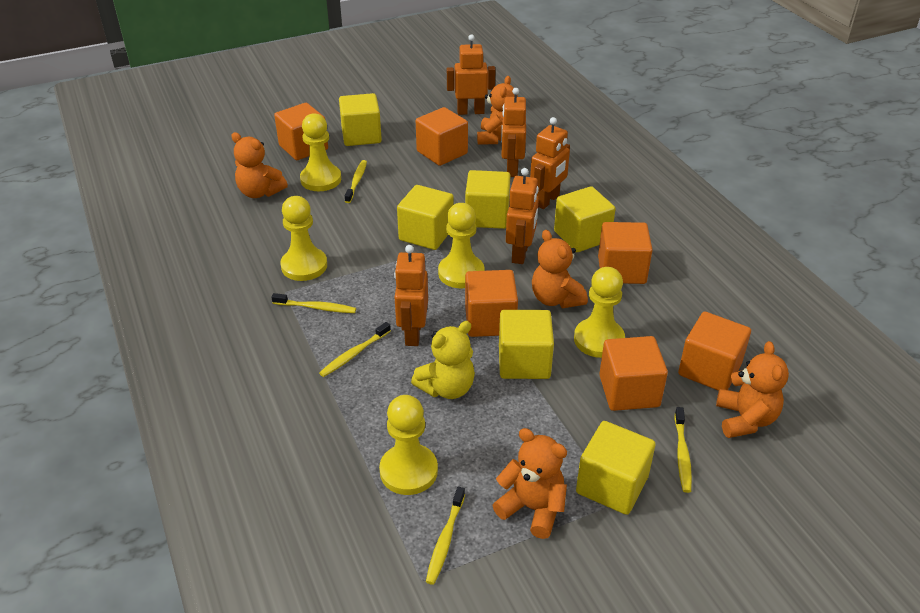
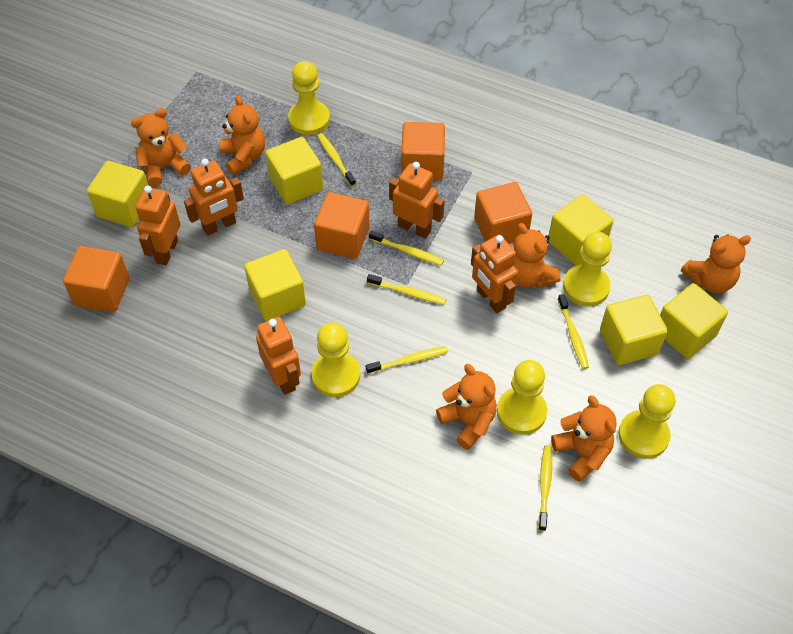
orange cube: [274,103,328,160] [416,107,468,166] [465,270,518,337] [598,222,653,284] [599,336,668,411] [678,312,751,391] = 6 -> [63,246,129,313] [314,192,370,259] [401,122,445,180] [474,182,532,244] = 4
orange teddy bear: [231,132,288,198] [477,76,518,144] [493,428,567,539] [532,230,588,308] [716,341,789,438] = 5 -> [131,108,191,187] [219,95,265,175] [436,364,497,450] [513,223,560,288] [551,395,617,482] [681,234,751,293] = 6
yellow teddy bear: [411,321,475,399] = 1 -> none = 0
yellow toothbrush: [272,293,356,313] [319,322,391,377] [345,160,367,203] [426,487,465,585] [675,407,692,493] = 5 -> [317,133,356,187] [366,346,449,374] [367,274,446,305] [369,230,444,266] [538,445,552,531] [558,294,589,369] = 6

